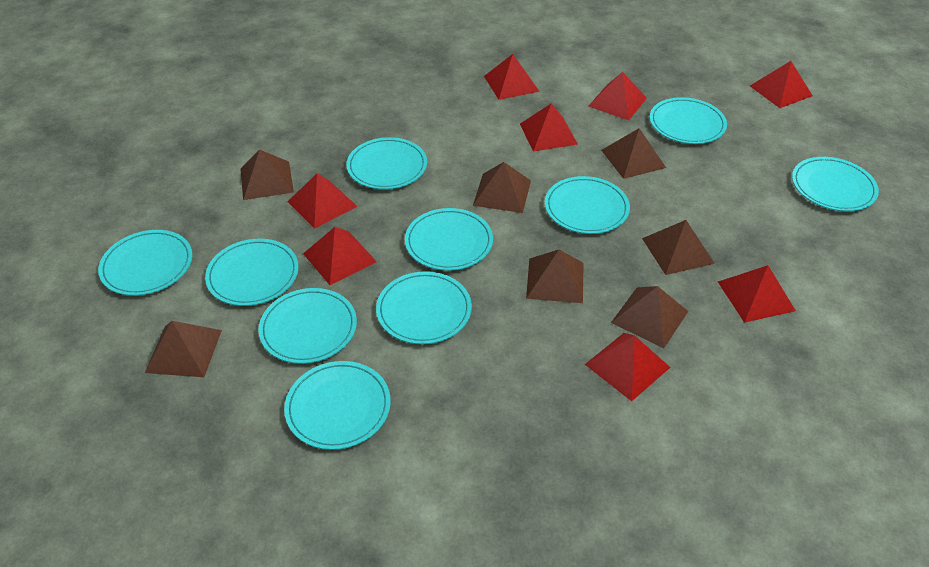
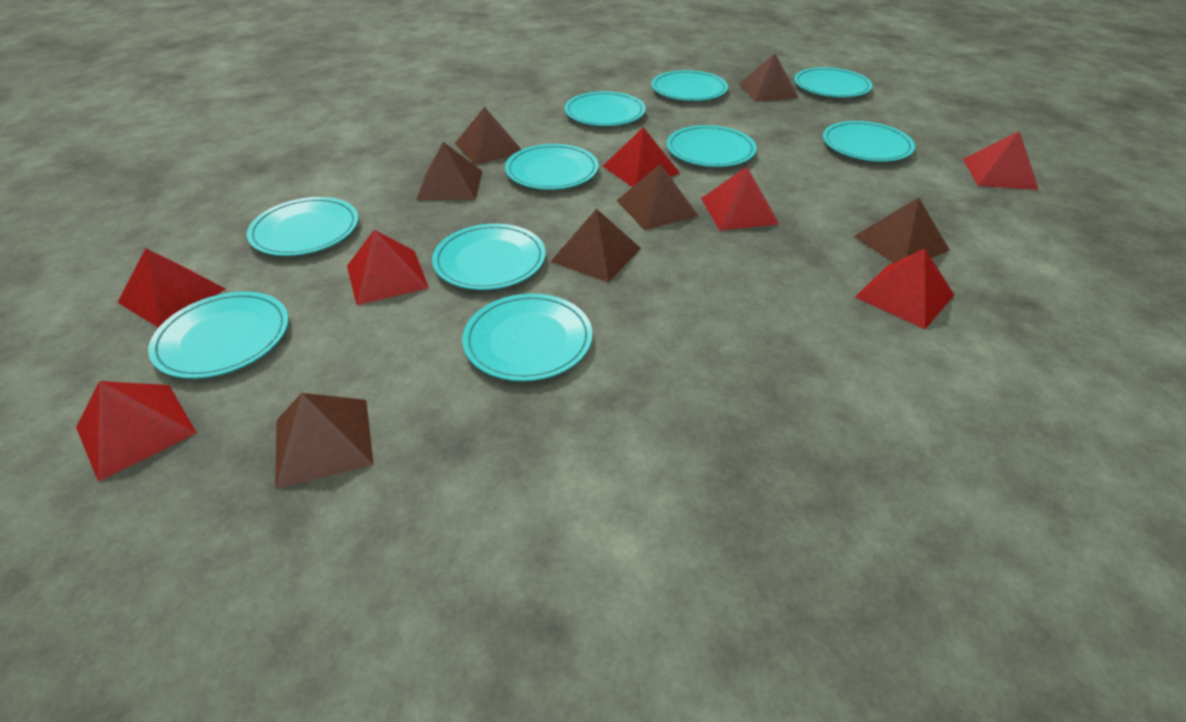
red pyramid: [288,173,358,229] [303,227,377,285] [484,54,540,100] [520,103,578,152] [585,333,671,401] [588,72,647,120] [718,265,796,323] [750,61,813,108] = 8 -> [76,381,197,482] [117,248,226,328] [347,230,429,305] [603,127,680,187] [701,167,779,230] [855,249,954,329] [963,131,1039,190] = 7

